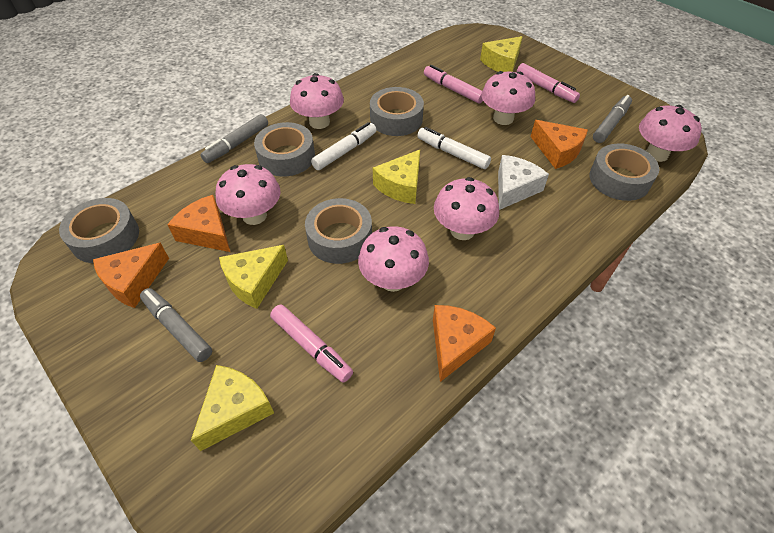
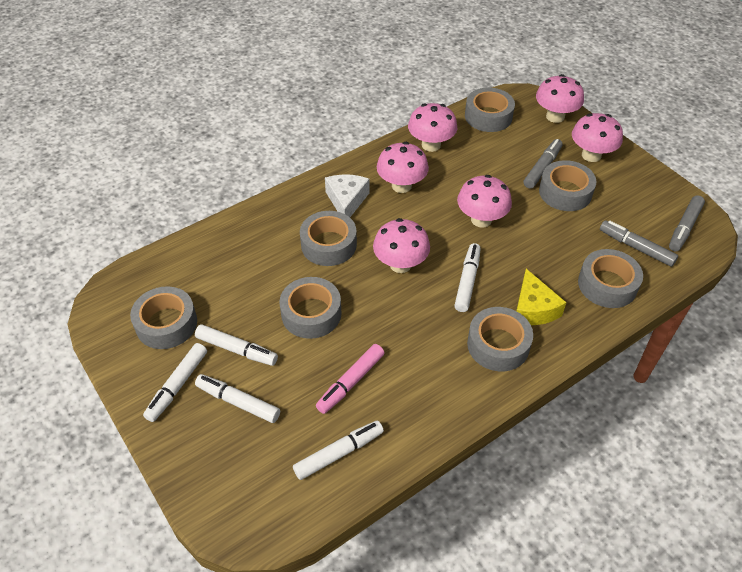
grey tape: [59,198,139,263] [254,122,315,177] [305,198,372,264] [370,87,424,136] [590,143,659,201] = 5 -> [130,286,197,349] [279,277,342,339] [300,211,357,266] [465,88,515,132] [467,307,533,371] [539,160,596,211] [578,249,643,308] = 7
orange cheese: [93,243,169,308] [167,195,230,252] [433,305,496,382] [531,120,588,169] = 4 -> none = 0
pink marker: [270,304,353,383] [424,65,483,103] [517,63,580,103] = 3 -> [316,344,385,414] = 1
white marker: [311,122,376,170] [417,127,491,169] = 2 -> [143,343,207,422] [195,324,278,366] [195,374,280,423] [293,421,384,480] [454,243,481,312] = 5
yellow cheese: [191,365,274,451] [219,245,288,309] [373,150,420,204] [480,36,523,72] = 4 -> [516,269,567,325] = 1

